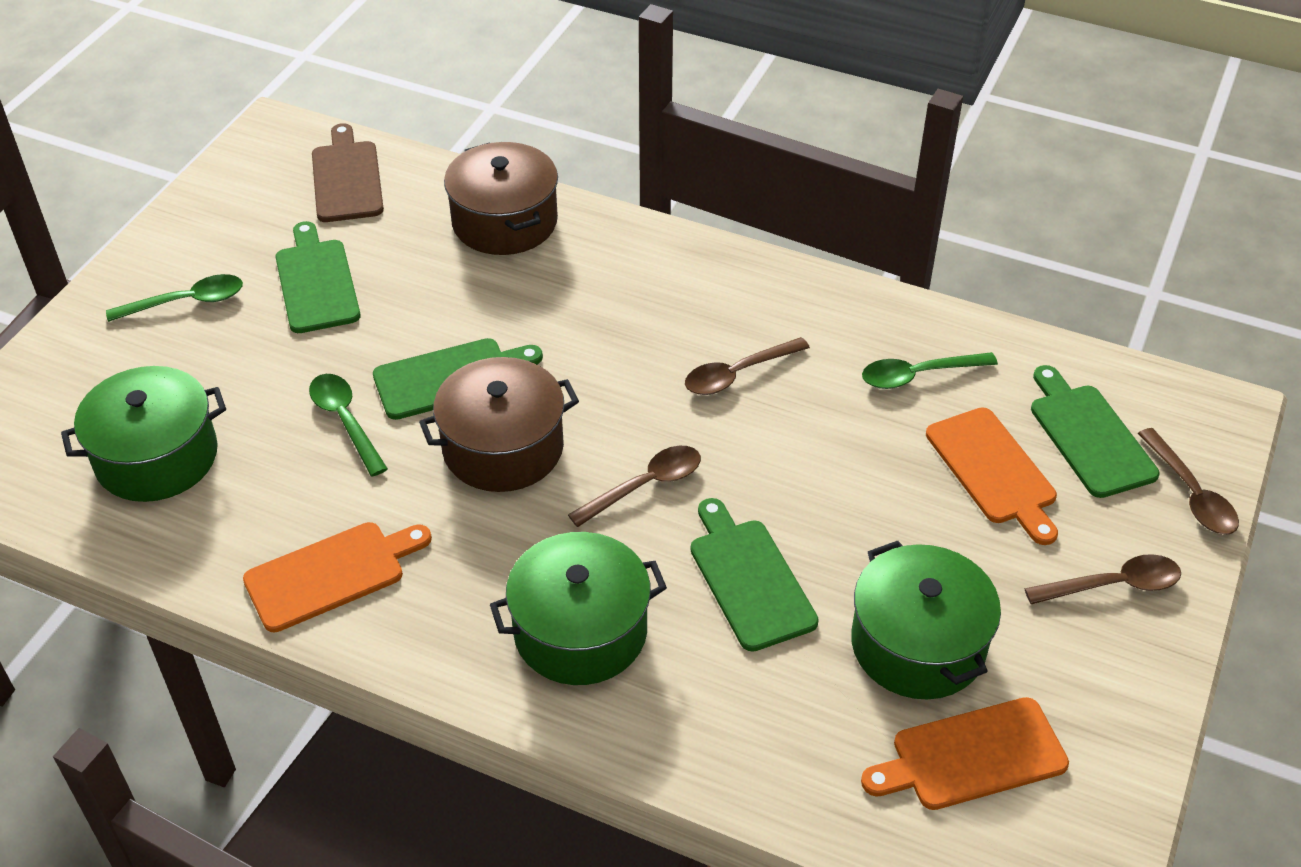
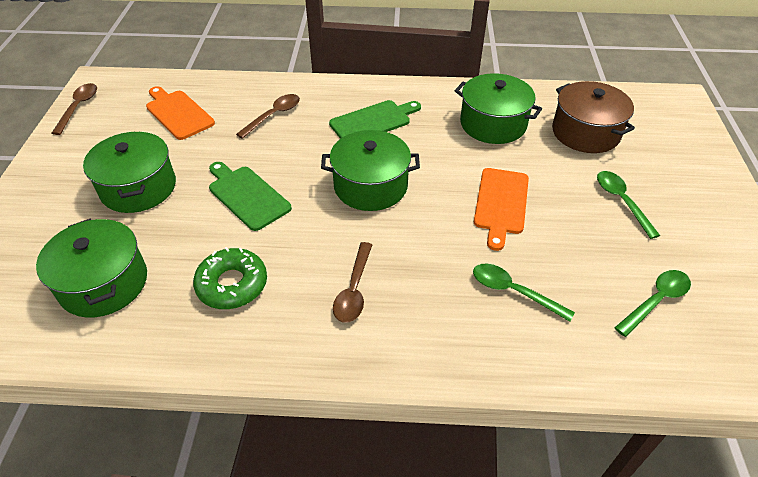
brown cutting board: [312,123,384,222] = 1 -> none = 0
brown pot: [419,357,579,492] [444,142,558,255] = 2 -> [552,81,635,153] = 1
brown spoon: [568,446,701,527] [685,337,810,395] [1024,554,1181,604] [1138,428,1239,535] = 4 -> [51,83,97,135] [236,94,300,139] [333,242,372,323] = 3
green cutting board: [275,221,361,333] [373,338,543,420] [690,498,819,652] [1031,365,1160,498] = 4 -> [209,162,292,231] [329,100,421,139] = 2
green donut: none = 0 -> [193,247,267,309] = 1
green pot: [61,366,226,502] [490,532,667,685] [851,541,1001,700] = 3 -> [36,219,147,318] [83,131,176,213] [321,130,420,211] [455,73,542,144] = 4
orange cutting board: [243,522,432,632] [861,697,1069,810] [926,407,1058,545] = 3 -> [146,86,215,140] [474,168,529,251] = 2

